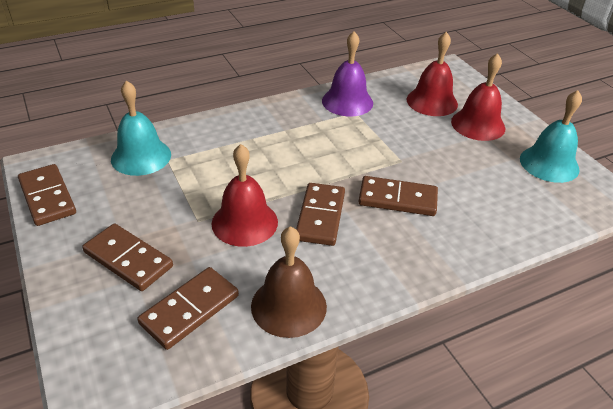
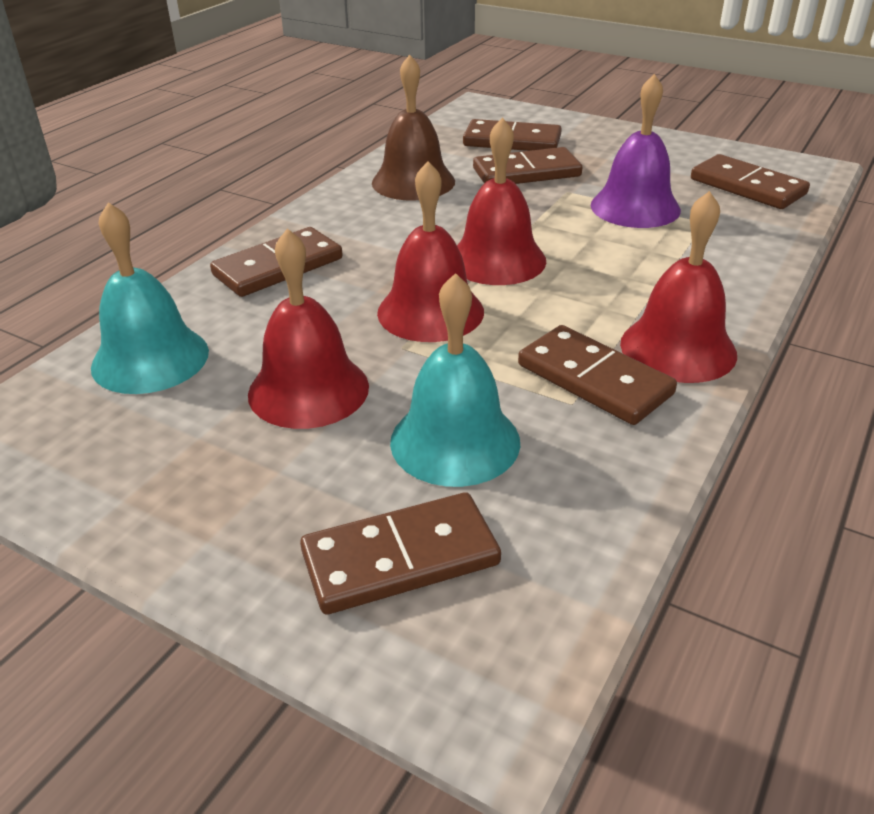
brown domino: [18,164,76,226] [82,223,173,291] [137,267,239,350] [296,183,345,246] [358,176,438,216] = 5 -> [210,227,343,297] [300,492,501,615] [463,119,562,151] [473,147,583,184] [518,325,677,425] [691,154,810,209] = 6
red bell: [211,144,278,247] [407,32,458,116] [451,53,505,141] = 3 -> [248,228,369,429] [377,161,484,342] [457,117,546,285] [620,191,737,383] = 4

